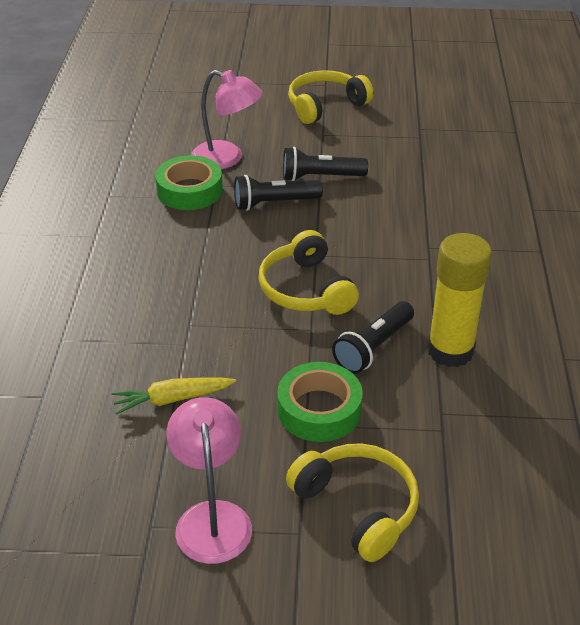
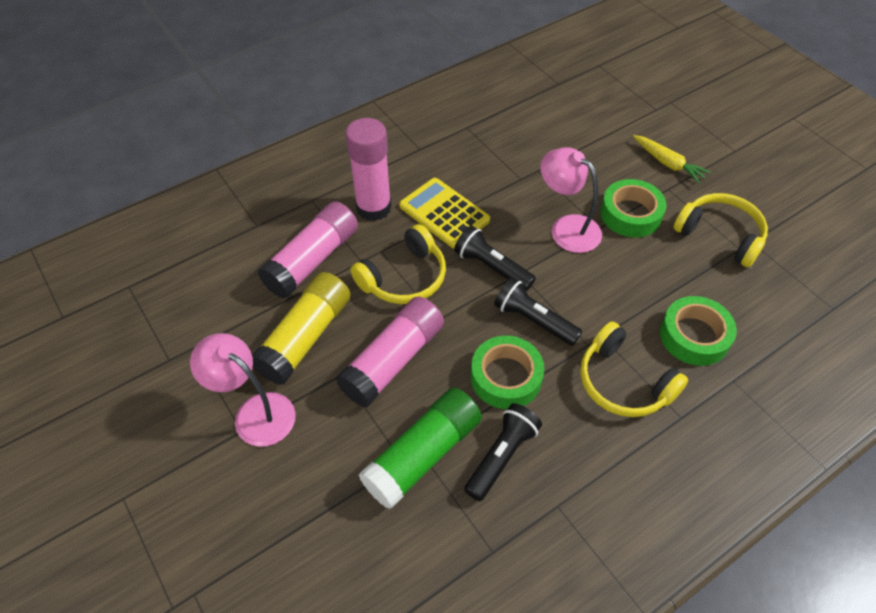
green glue stick: none = 0 -> [359,388,482,509] = 1
green tape: [155,155,223,210] [277,362,363,442] = 2 -> [471,336,544,409] [600,179,666,238] [660,296,737,366] = 3
pink glue stick: none = 0 -> [258,201,358,298] [336,296,444,407] [346,118,392,221] = 3
yellow calculator: none = 0 -> [399,178,490,248] = 1

